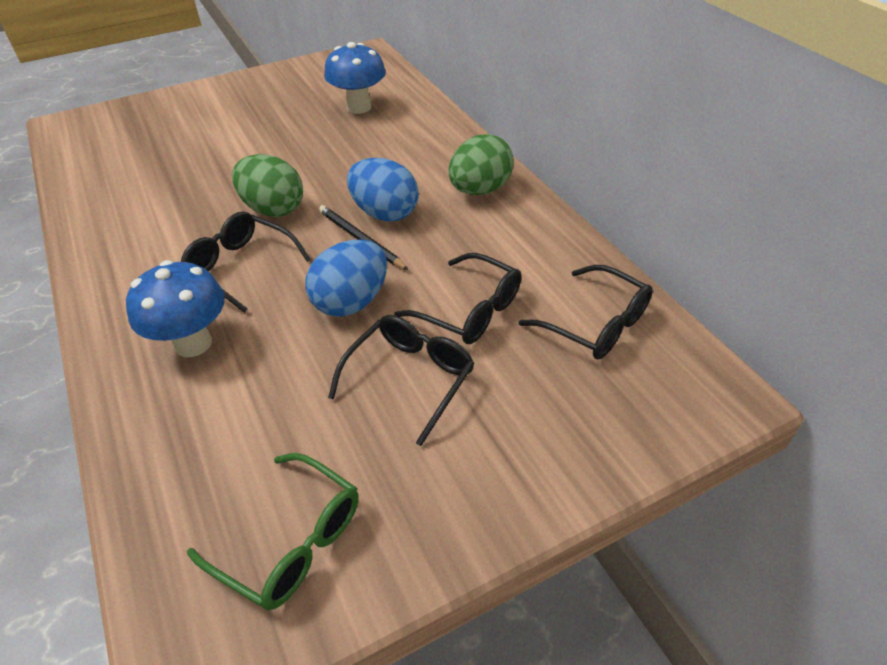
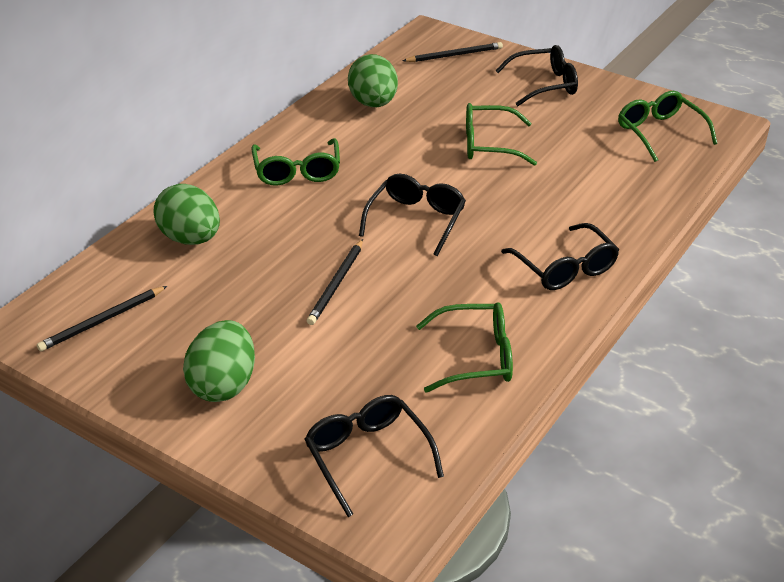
black pencil: [319,205,408,270] = 1 -> [37,286,167,352] [307,239,363,325] [403,42,503,62] = 3
blue egg: [305,239,387,317] [347,158,419,222] = 2 -> none = 0
blue mushroom: [126,260,225,357] [324,42,386,114] = 2 -> none = 0
green egg: [232,154,303,217] [449,134,514,195] = 2 -> [154,184,220,245] [183,320,255,402] [348,54,398,107] = 3
green glasses: [187,453,359,610] = 1 -> [251,138,340,186] [416,302,513,393] [466,103,537,166] [618,91,718,162] = 4

